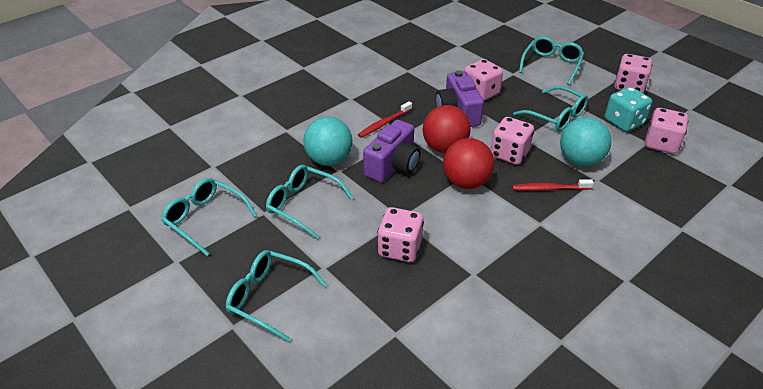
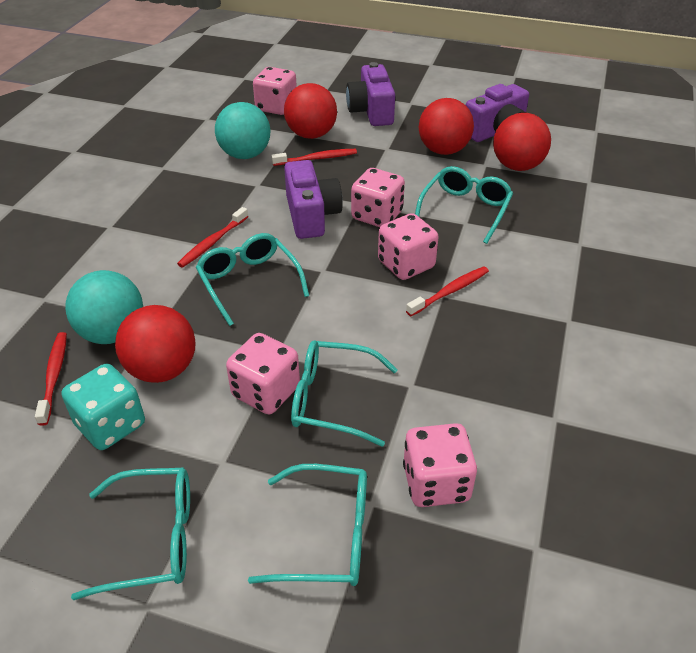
purple camera: [363,120,421,182] [436,70,484,127] = 2 -> [284,160,343,239] [346,62,395,126] [466,84,529,142] = 3
red ball: [422,105,471,153] [443,138,494,189] = 2 -> [115,305,196,383] [284,83,337,139] [419,98,474,155] [493,113,551,171] = 4
red toothbrush: [358,101,412,138] [512,179,594,191] = 2 -> [35,332,67,426] [177,207,248,267] [271,149,357,166] [406,266,489,316] = 4

